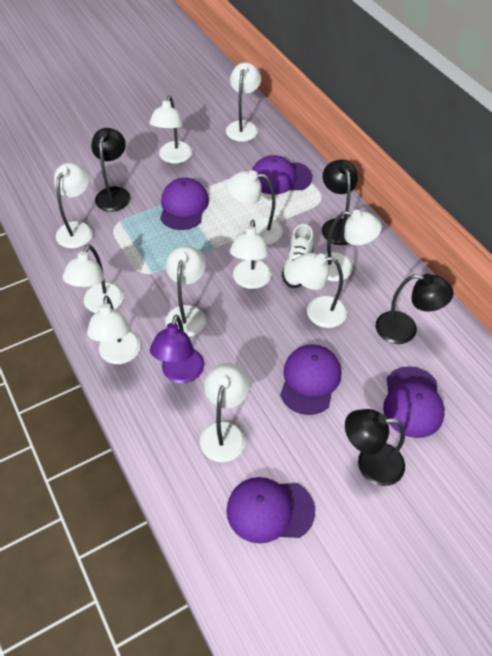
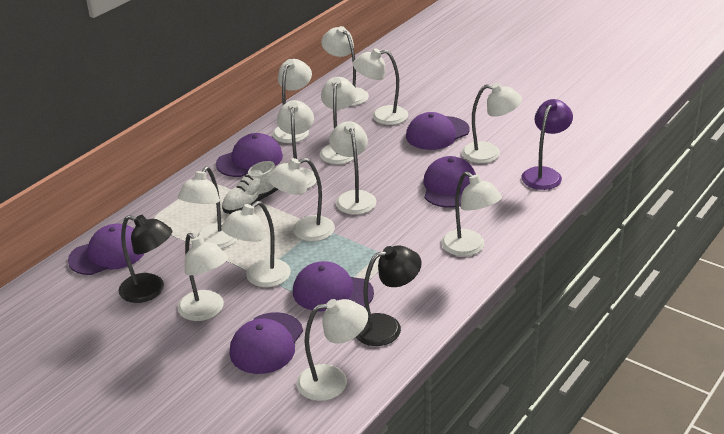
black lamp: [91,128,130,212] [322,159,358,245] [345,409,405,486] [376,274,454,344] = 4 -> [119,215,172,303] [356,246,422,346] = 2
purple cap: [160,178,209,230] [226,477,315,544] [252,155,312,195] [280,344,341,415] [383,366,445,438] = 5 -> [68,224,145,275] [216,133,283,177] [230,312,303,374] [293,261,374,311] [406,112,469,150] [423,156,476,208] = 6
white lamp: [54,163,93,248] [63,245,123,313] [87,295,141,364] [149,96,192,164] [165,246,206,337] [200,363,250,462] [226,62,261,142] [227,170,283,245] [230,220,271,289] [291,253,347,328] [324,210,382,281] = 11 -> [177,233,228,321] [178,166,237,249] [221,201,291,287] [268,158,335,241] [272,59,312,143] [277,100,317,189] [297,299,368,401] [320,77,357,164] [321,26,369,106] [329,121,376,215] [353,48,408,125] [441,171,502,256] [462,83,522,163] = 13

